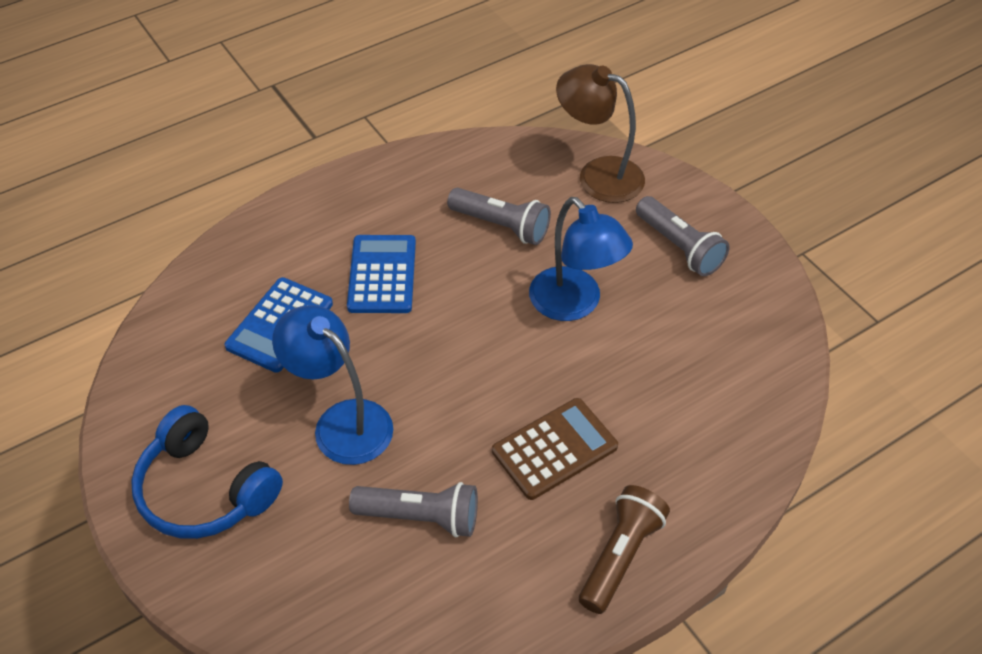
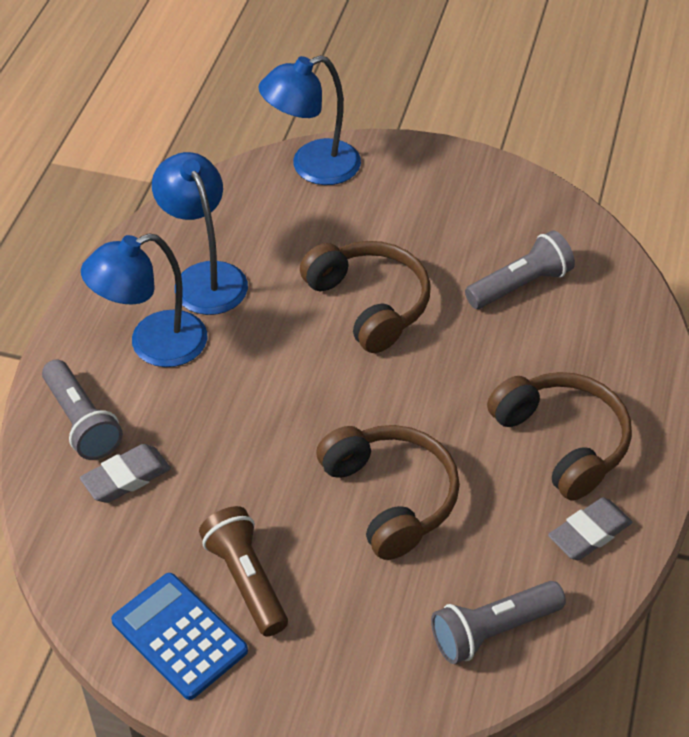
blue calculator: [224,277,333,373] [347,235,416,313] = 2 -> [111,573,248,700] = 1
blue headphones: [131,405,283,539] = 1 -> none = 0
blue lamp: [272,305,393,465] [529,197,633,321] = 2 -> [81,233,207,367] [152,152,248,315] [258,55,361,185] = 3
brown calculator: [492,398,618,500] = 1 -> none = 0
brown headphones: none = 0 -> [300,241,431,353] [316,425,460,560] [487,372,632,500] = 3
brown lamp: [556,64,645,203] = 1 -> none = 0
grey eraser: none = 0 -> [80,444,171,503] [548,497,632,560] = 2

